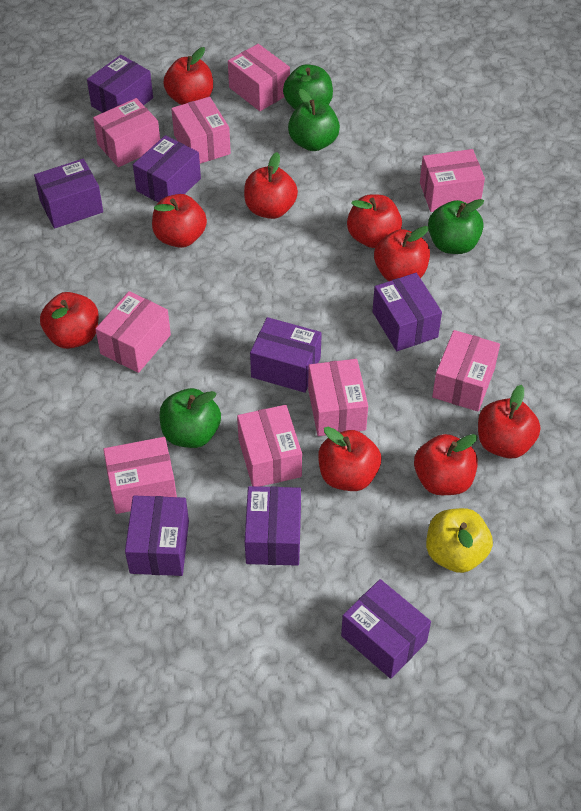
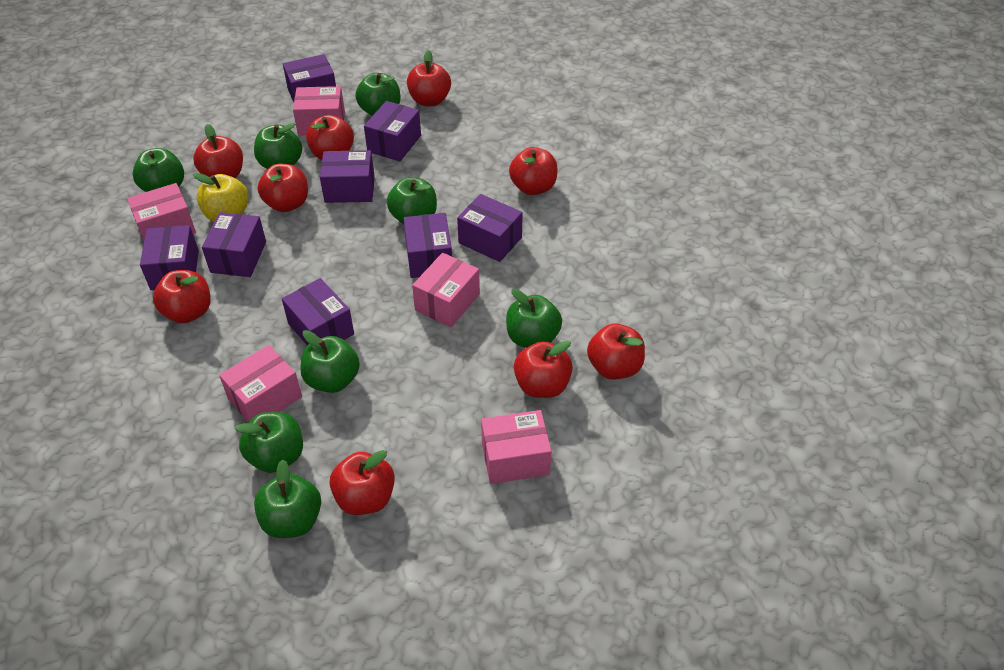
green apple: [159,388,221,448] [283,64,333,109] [288,89,340,151] [428,199,484,254] = 4 -> [133,148,184,192] [235,412,303,473] [254,123,302,169] [254,459,321,538] [301,330,360,393] [355,73,400,116] [387,177,437,224] [506,288,562,348] = 8
pink box: [93,98,160,167] [95,291,171,373] [103,437,177,514] [171,97,231,164] [228,44,290,111] [237,405,302,487] [308,359,368,436] [420,149,485,212] [432,330,500,412] = 9 -> [127,183,196,240] [219,345,302,423] [293,86,345,135] [412,253,480,327] [481,410,552,484] = 5

